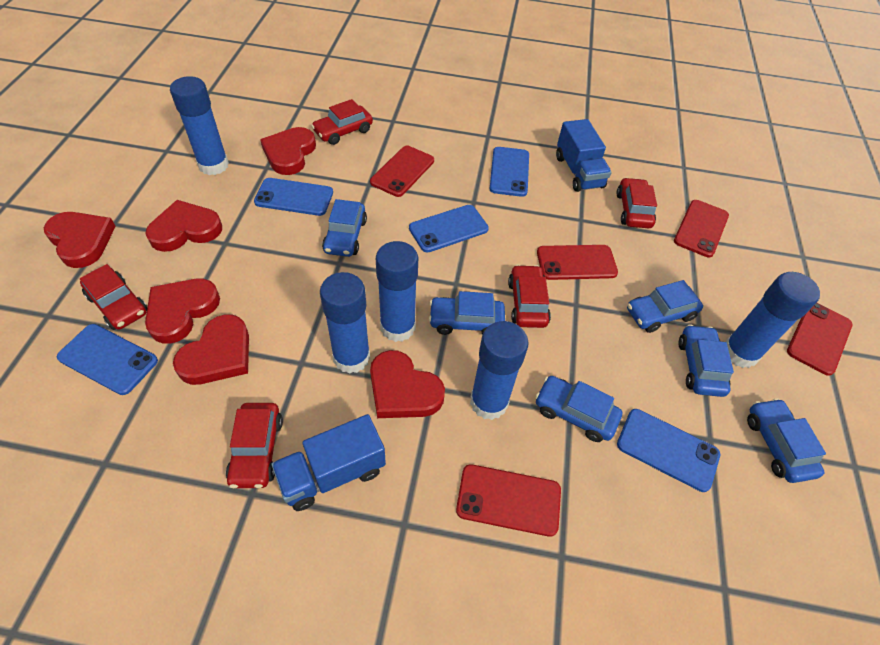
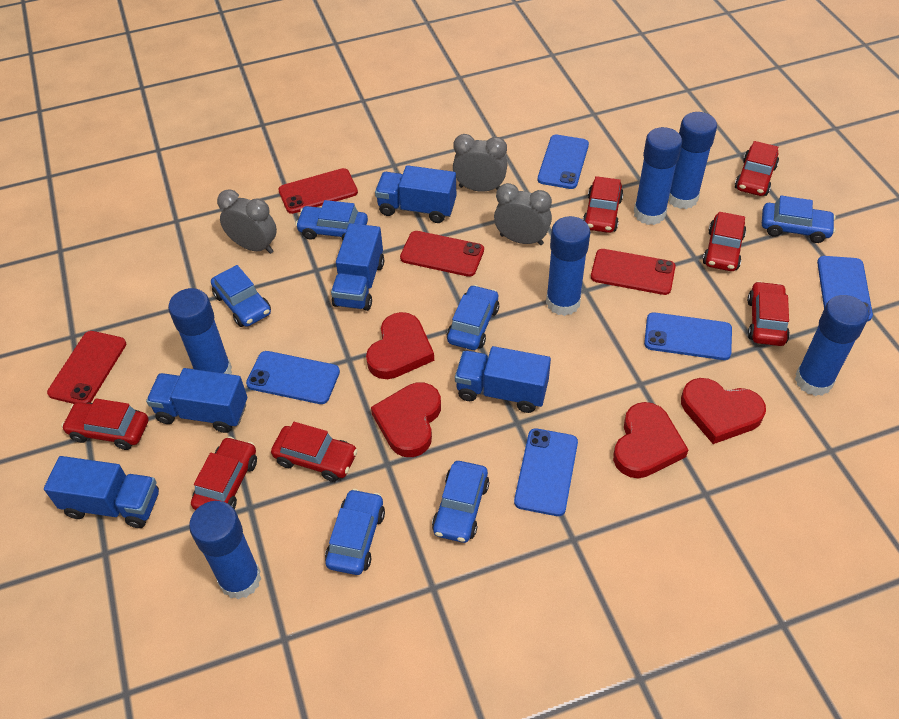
blue glue stick: [170,76,229,175] [320,272,370,374] [376,241,418,342] [470,321,529,420] [726,272,820,368] = 5 -> [168,288,232,374] [189,501,261,600] [546,216,590,316] [634,127,682,225] [668,112,717,209] [795,295,869,396] = 6
blue truck: [271,414,386,511] [556,119,611,192] = 2 -> [44,456,159,528] [146,368,247,433] [331,223,384,311] [375,165,457,223] [455,346,551,413] = 5
grey clock: none = 0 -> [217,189,277,254] [453,134,508,192] [494,183,552,245] = 3
red car: [80,264,147,330] [226,403,283,488] [311,99,373,145] [508,265,551,328] [617,178,657,228] = 5 -> [61,399,148,450] [191,436,257,510] [271,422,358,482] [583,176,623,233] [703,212,746,271] [735,141,779,196] [747,281,790,346] = 7
red heart: [44,212,116,268] [145,200,222,252] [145,279,220,344] [173,315,249,385] [260,127,316,175] [370,350,445,418] = 6 -> [366,312,434,379] [371,382,441,457] [613,402,688,478] [681,378,766,444] = 4
red phone: [370,146,434,197] [456,464,561,537] [537,245,618,280] [674,200,729,257] [787,303,853,376] = 5 -> [47,331,126,404] [279,168,358,214] [400,231,484,277] [591,249,676,295] = 4

